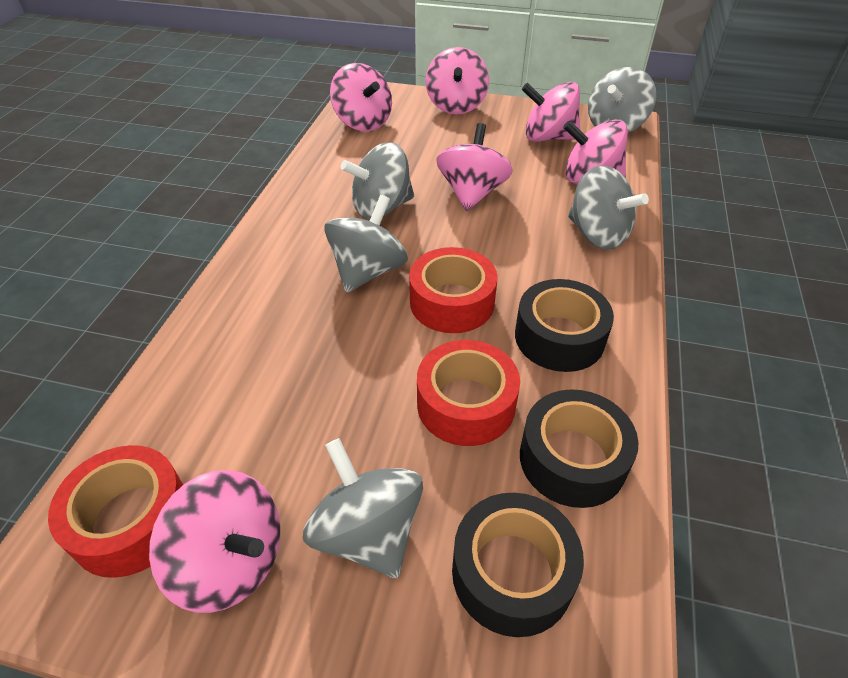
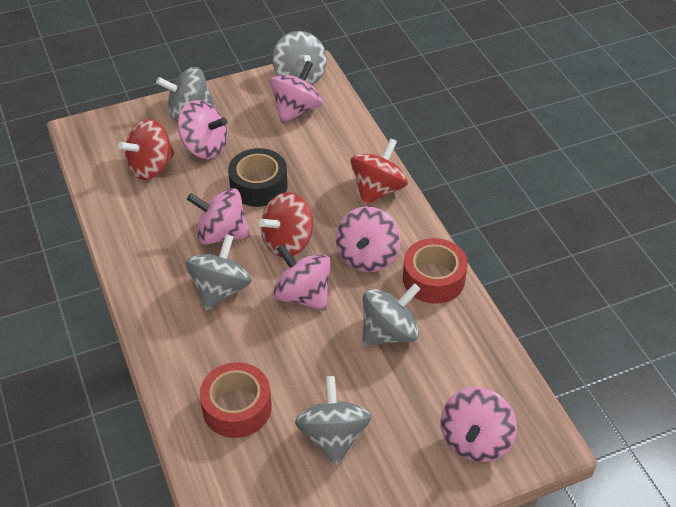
black tape: [452,493,584,637] [515,279,614,372] [520,389,639,508] = 3 -> [228,148,288,207] = 1
red spinning top: none = 0 -> [118,119,175,180] [259,192,313,257] [351,138,408,206] = 3
red tape: [48,445,183,578] [409,247,498,333] [417,340,520,446] = 3 -> [200,363,272,438] [403,238,468,303] = 2

